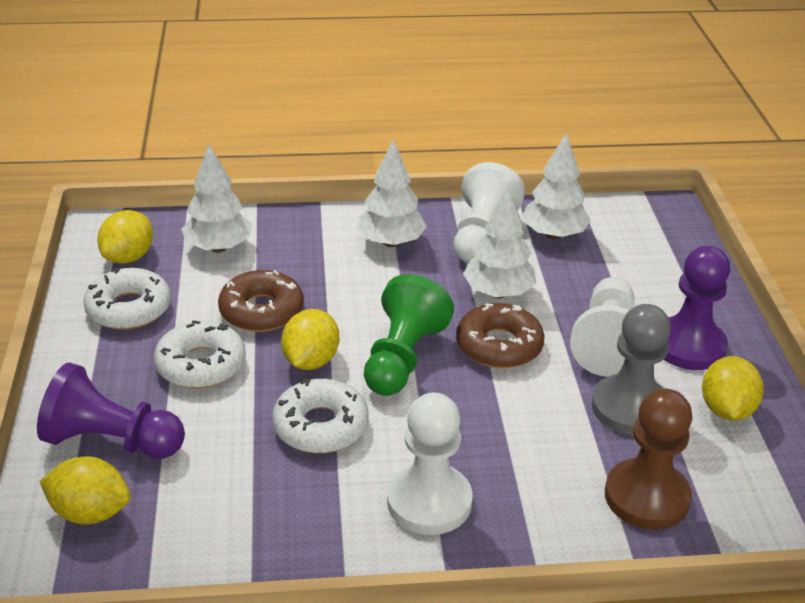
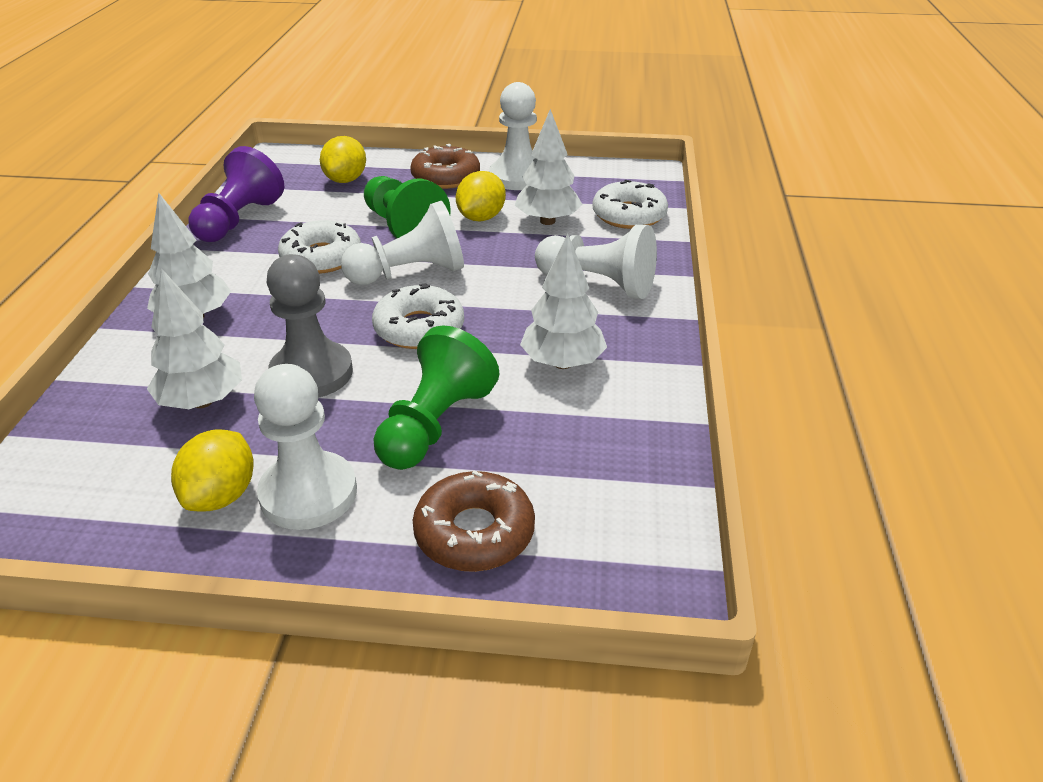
brown pawn: [605,389,692,530] = 1 -> none = 0
green pawn: [364,274,454,396] = 1 -> [364,176,451,238] [374,326,500,470] = 2
purple pawn: [37,362,185,459] [664,246,730,370] = 2 -> [188,146,284,242] = 1
white pawn: [387,392,472,535] [454,162,525,263] [570,277,635,377] = 3 -> [254,364,357,530] [341,201,464,285] [489,82,537,190] [535,225,657,299] = 4
yellow lemon: [39,456,130,524] [97,210,153,264] [281,309,339,370] [702,356,764,421] = 4 -> [171,429,254,512] [320,136,366,183] [456,171,506,221] = 3

